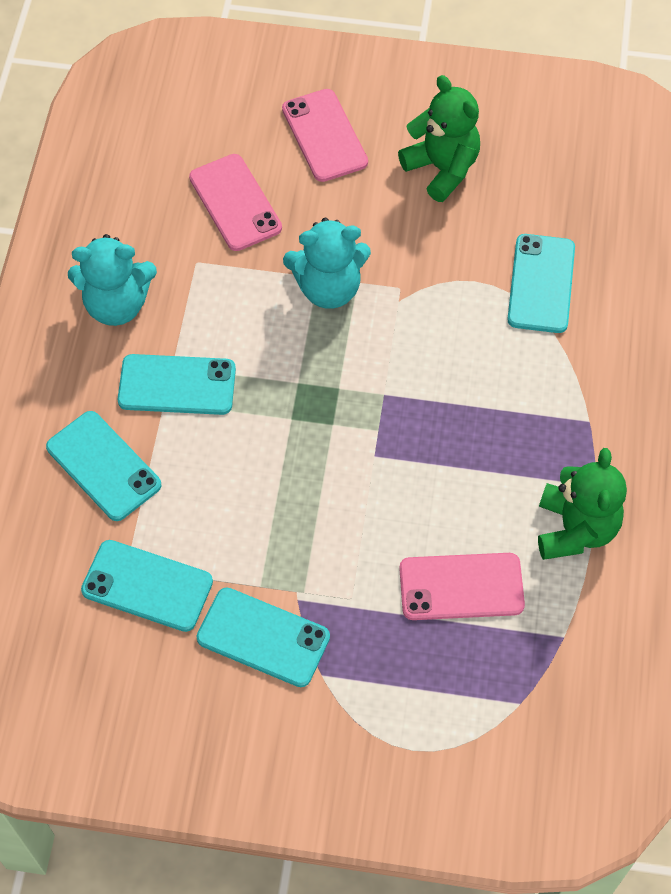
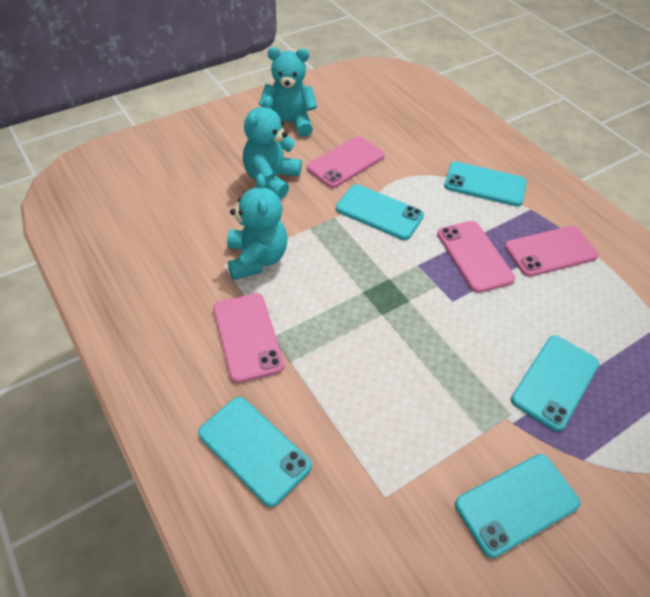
green teddy bear: [398,75,480,202] [538,448,627,560] = 2 -> none = 0
pink phone: [189,154,282,251] [282,89,368,182] [399,553,525,620] = 3 -> [213,293,284,383] [307,136,385,188] [437,221,515,293] [505,226,599,277] = 4
turquoise teddy bear: [68,234,157,326] [283,218,371,309] = 2 -> [227,174,287,280] [243,96,302,199] [259,47,317,137] = 3

